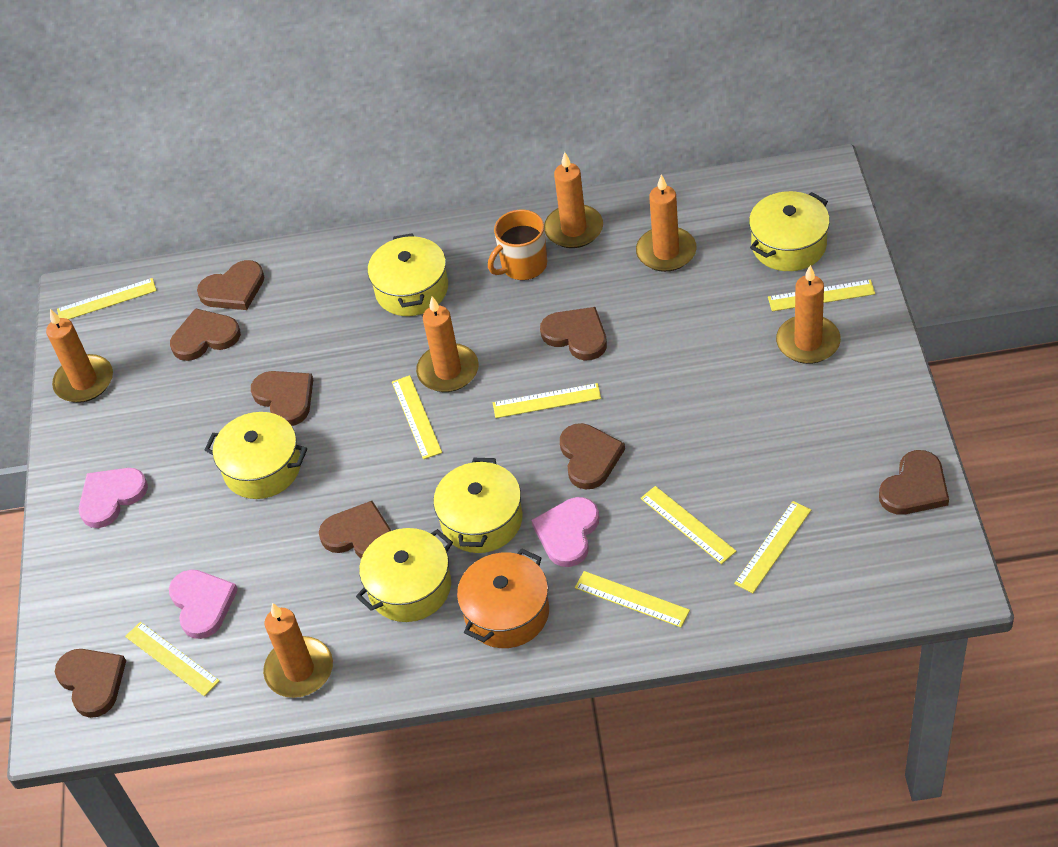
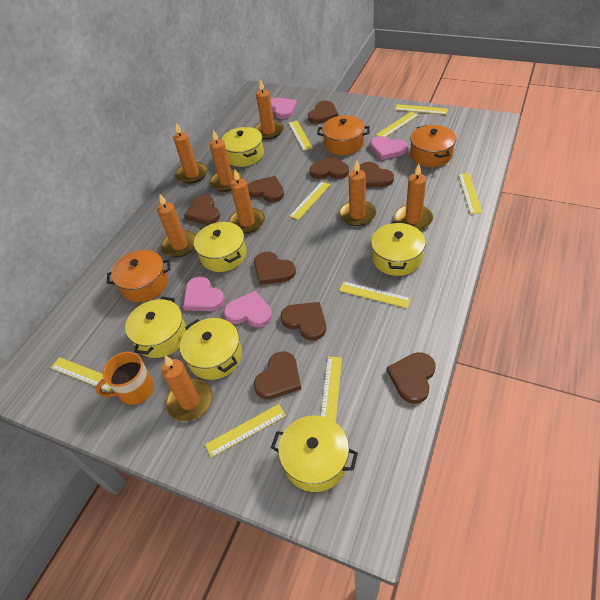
brown heart: [55,649,126,718] [170,308,241,361] [197,260,264,310] [251,371,313,426] [319,501,391,558] [540,307,607,361] [560,423,625,489] [879,450,949,515] = 8 -> [184,195,220,225] [247,176,284,202] [254,252,296,285] [254,351,301,400] [280,302,326,340] [308,101,338,124] [310,155,349,179] [360,162,394,187] [387,352,435,404] = 9
orange candle: [46,309,113,403] [263,603,333,698] [416,297,479,392] [544,152,603,248] [636,174,696,272] [776,265,841,364] = 6 -> [157,194,196,257] [161,355,213,421] [173,123,208,184] [210,130,243,192] [229,170,265,233] [254,79,284,139] [339,160,376,226] [395,164,433,230] = 8
orange pot: [457,549,549,648] = 1 -> [107,250,170,302] [317,115,370,155] [410,125,456,167] = 3
pink heart: [79,468,148,528] [169,570,238,639] [531,497,599,567] = 3 -> [183,276,225,311] [224,291,272,327] [271,98,297,119] [370,136,408,160] = 4
yellow pot: [205,412,307,499] [356,528,453,622] [368,233,448,316] [433,458,522,553] [749,191,830,271] = 5 -> [125,297,186,358] [180,318,242,380] [194,222,247,272] [221,127,264,167] [271,415,358,492] [371,222,426,276] = 6
yellow ruler: [57,278,156,320] [125,622,220,696] [392,375,442,459] [493,383,601,418] [575,571,690,627] [641,486,736,564] [734,501,811,593] [768,280,875,311] = 8 -> [51,357,111,391] [205,404,286,458] [289,121,313,151] [289,181,331,220] [321,357,342,422] [339,281,411,308] [376,112,418,137] [395,104,448,115] [458,173,482,214] = 9

